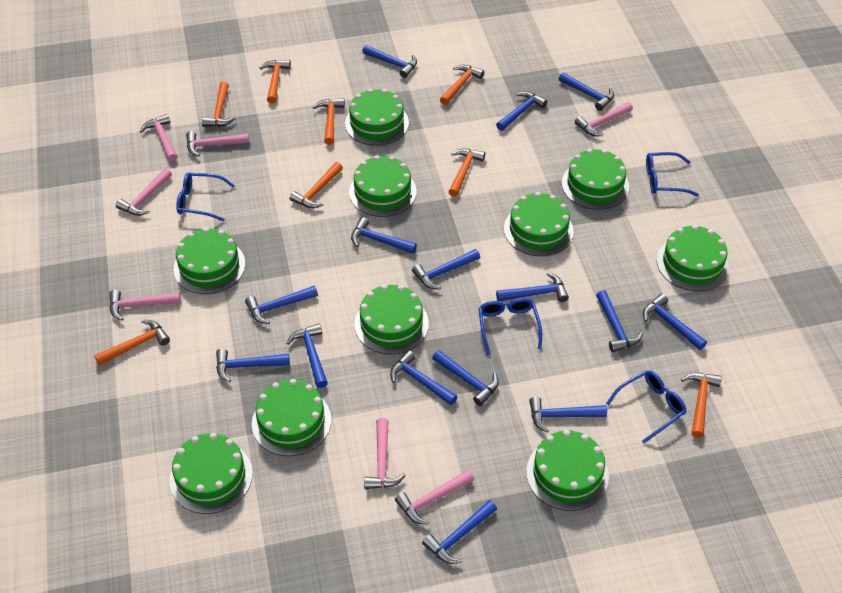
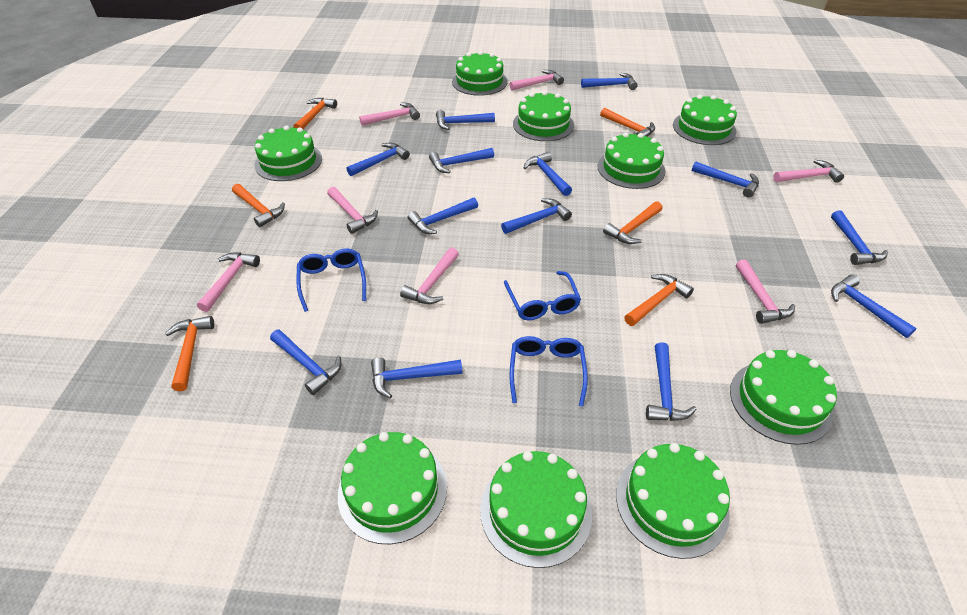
blue glasses: [176,173,235,221] [478,298,542,355] [606,370,687,443] [646,152,699,196] = 4 -> [297,248,366,312] [504,271,581,320] [509,336,588,406] = 3
blue hammer: [216,349,290,383] [245,286,318,324] [286,324,328,388] [351,217,417,254] [362,45,417,78] [390,350,457,405] [412,249,480,289] [422,500,497,564] [432,350,499,406] [496,91,547,131] [496,272,569,302] [529,397,607,433] [559,73,614,111] [596,290,643,352] [643,294,707,350] = 15 -> [270,329,342,395] [346,143,410,176] [371,357,463,398] [408,197,478,234] [429,148,494,173] [436,110,495,130] [501,198,572,234] [524,152,572,196] [581,73,638,90] [646,342,697,421] [692,162,759,198] [831,210,888,265] [831,274,917,338] = 13
green cake: [169,433,253,514] [174,228,245,294] [252,379,332,456] [345,89,409,146] [349,155,417,217] [354,284,429,354] [504,192,574,256] [526,430,609,511] [562,149,629,210] [657,225,729,291] = 10 -> [254,126,322,181] [338,432,447,544] [452,51,508,96] [480,451,592,568] [513,91,574,141] [597,132,666,189] [616,443,730,559] [673,95,737,145] [730,350,837,445] = 9
orange hammer: [94,320,170,366] [202,82,235,127] [259,60,291,104] [290,162,343,208] [313,98,345,145] [440,65,484,105] [448,148,485,197] [681,373,722,438] = 8 -> [165,316,214,391] [232,184,285,227] [293,98,337,129] [600,108,655,137] [603,201,663,244] [624,274,694,326] = 6

